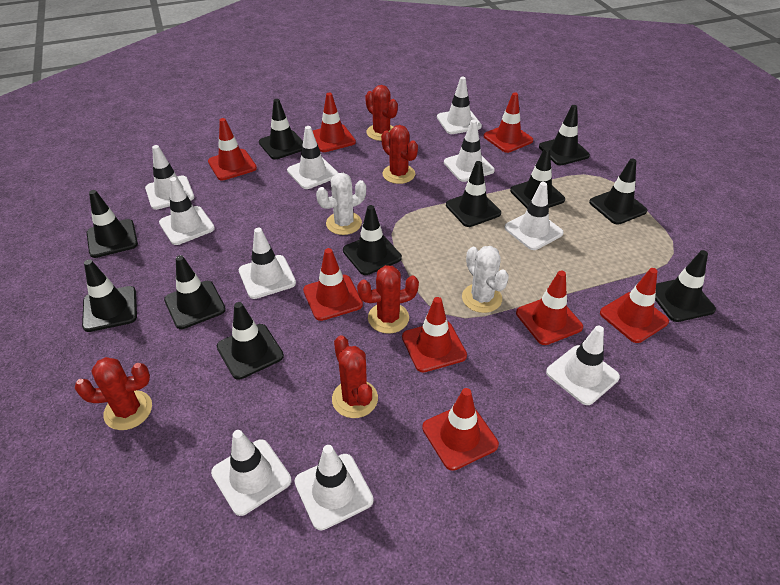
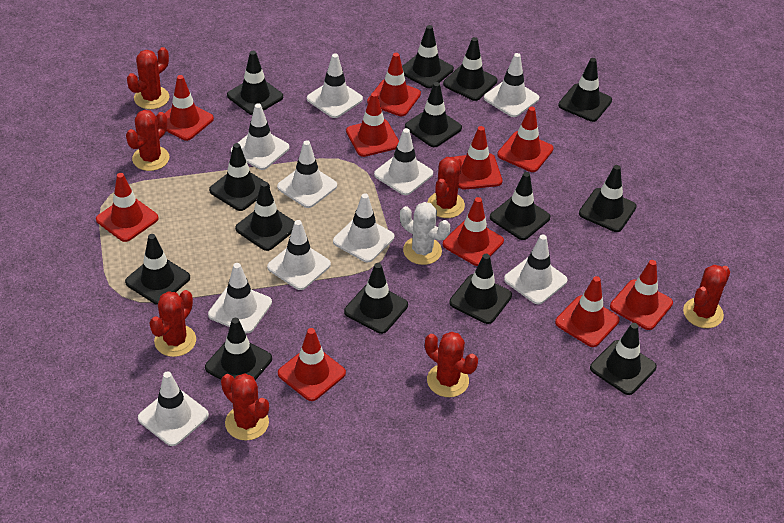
black traffic cone: [82,259,137,332] [87,190,138,258] [164,255,226,329] [217,302,284,380] [259,99,303,159] [343,205,402,275] [446,161,501,227] [510,147,565,208] [539,105,590,166] [589,159,647,225] [655,250,716,322] = 11 -> [125,234,190,305] [205,318,272,380] [209,143,270,211] [227,51,283,115] [235,182,295,251] [344,263,408,334] [402,25,454,88] [405,82,462,147] [443,37,497,101] [449,254,512,324] [490,172,550,240] [558,58,612,122] [579,165,637,232] [590,323,657,395] = 14
red cactus: [75,357,152,430] [332,335,378,418] [357,265,419,334] [365,85,398,141] [381,125,418,184] = 5 -> [126,110,169,171] [127,47,169,109] [150,290,196,357] [221,373,269,441] [425,332,478,397] [427,157,465,218] [683,265,730,328] = 7
red traffic cone: [208,118,257,180] [303,248,363,321] [313,93,356,152] [402,297,467,372] [422,388,499,471] [484,92,533,153] [516,271,583,345] [600,268,669,343] = 8 -> [96,173,159,242] [164,75,214,141] [278,328,346,401] [346,92,399,157] [367,53,421,116] [443,197,504,266] [455,126,502,190] [497,107,554,172] [555,276,620,347] [610,260,673,330] = 10
white cactus: [316,173,366,235] [462,246,509,313] = 2 -> [400,202,450,265] = 1

